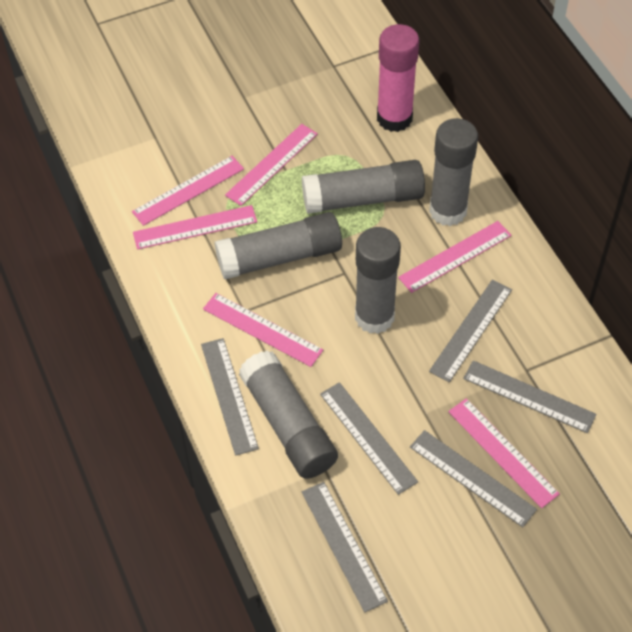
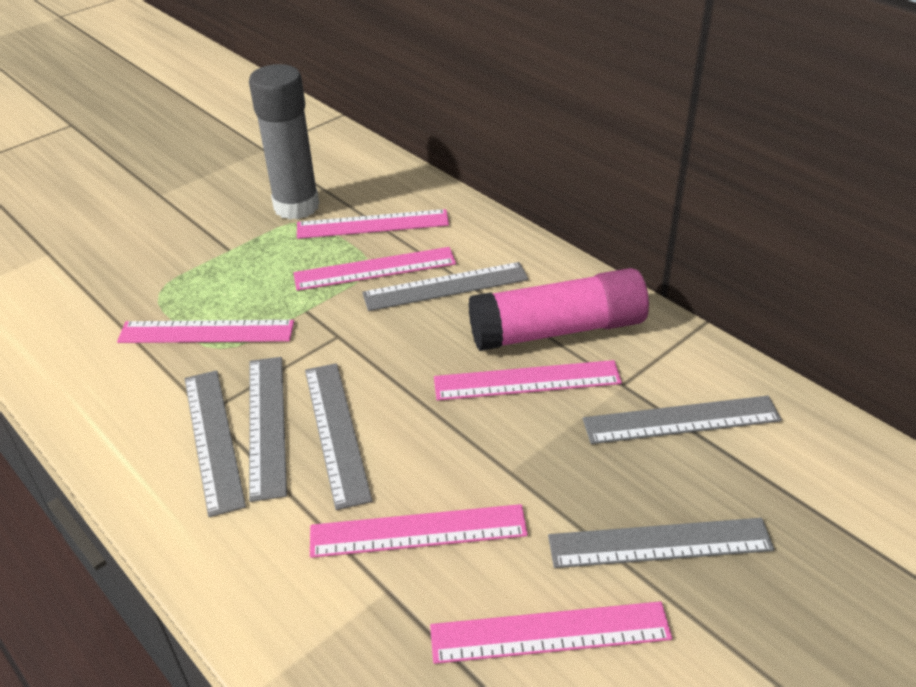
grey glue stick: [215,212,342,279] [239,350,338,479] [302,160,425,214] [355,227,401,334] [429,118,478,226] = 5 -> [249,64,319,220] = 1

